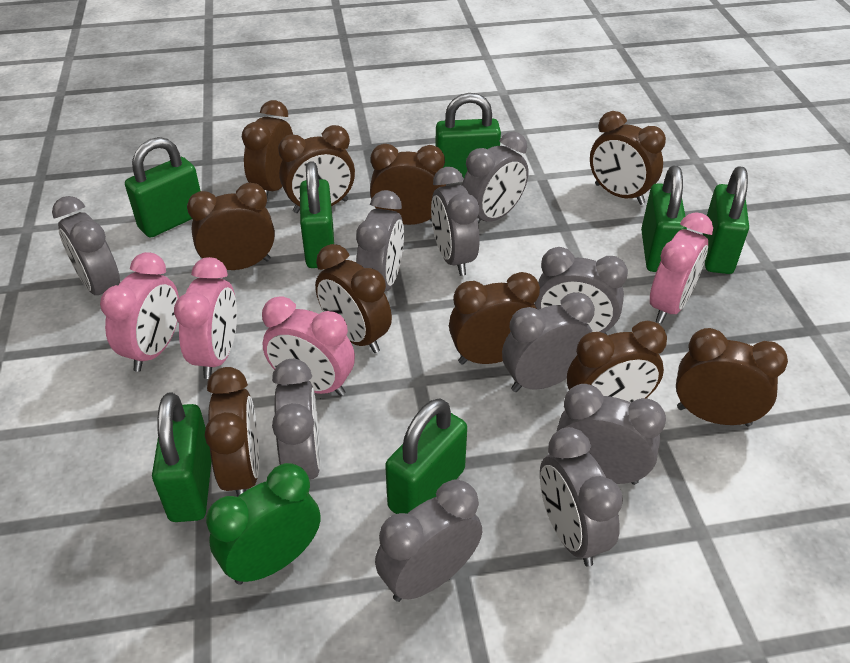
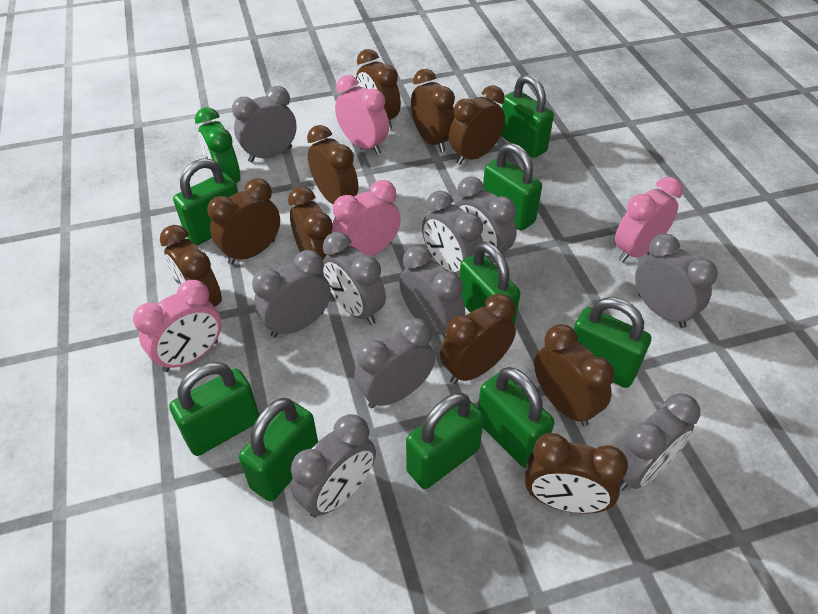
green padlock: [125,137,200,238] [152,392,211,522] [300,161,334,268] [385,398,467,514] [436,93,501,178] [641,166,687,272] [703,166,749,274] = 7 -> [169,362,259,456] [173,158,238,245] [239,398,318,502] [406,393,484,489] [459,242,520,324] [478,367,554,468] [482,143,542,231] [501,74,554,158] [574,297,651,388] = 9

